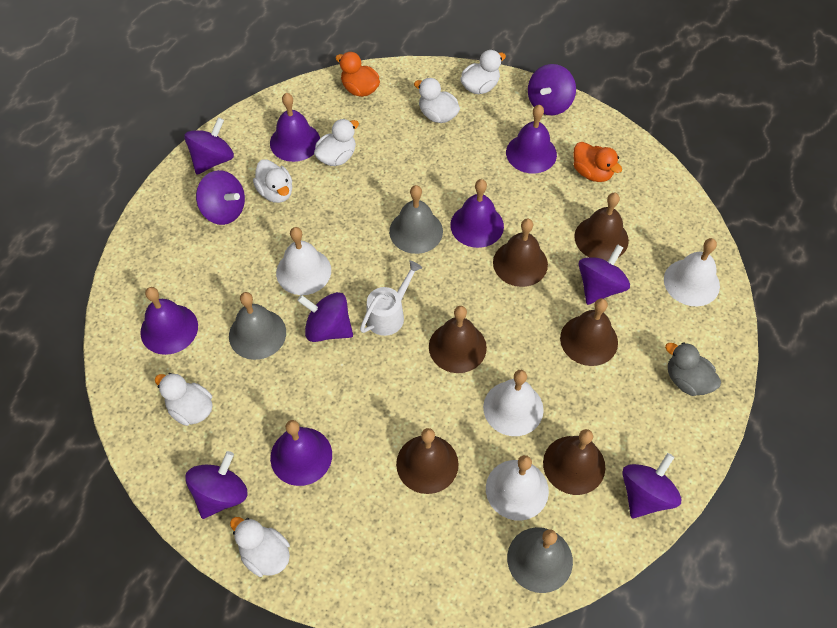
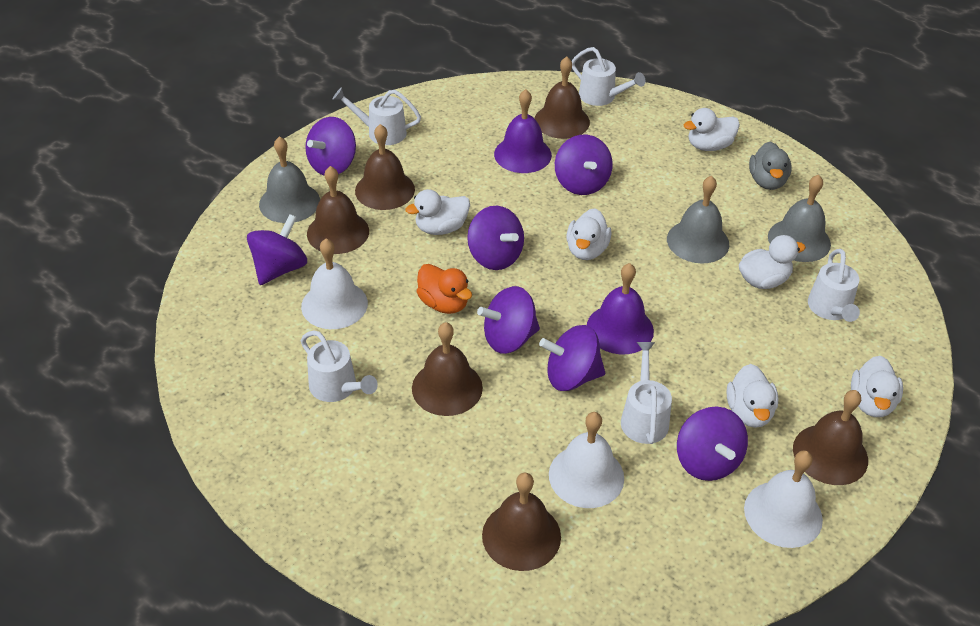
orange duck: [335,52,380,97] [573,142,622,182] = 2 -> [417,264,472,314] = 1
purple bell: [140,287,198,355] [270,93,320,162] [270,420,332,486] [450,179,504,248] [506,105,557,174] = 5 -> [494,89,552,173] [587,263,654,355] = 2
white bell: [276,227,331,295] [483,370,544,436] [486,455,549,521] [664,238,720,306] = 4 -> [301,239,368,329] [549,412,624,508] [744,450,823,548] = 3
white watering can: [360,261,422,336] = 1 -> [301,330,378,402] [333,88,421,145] [572,47,646,106] [621,342,672,444] [808,249,860,322] = 5

